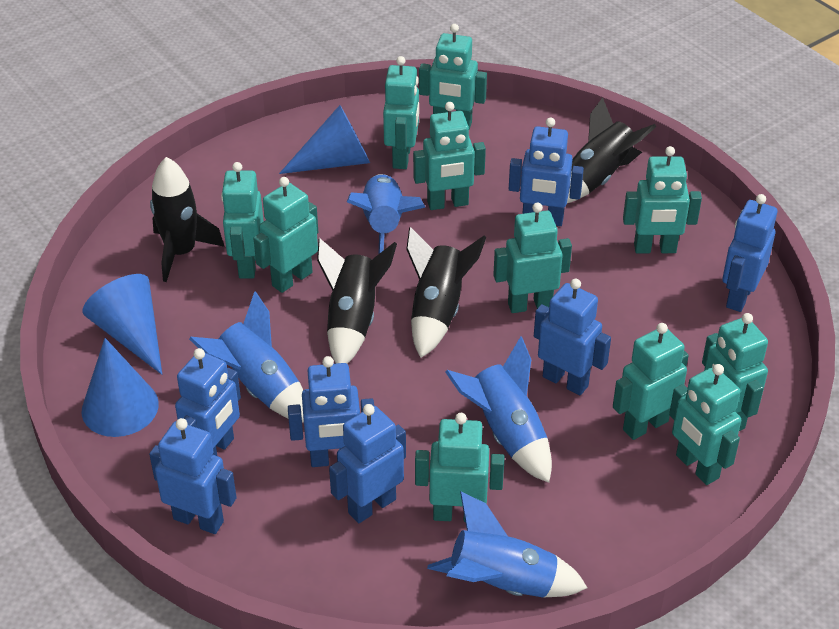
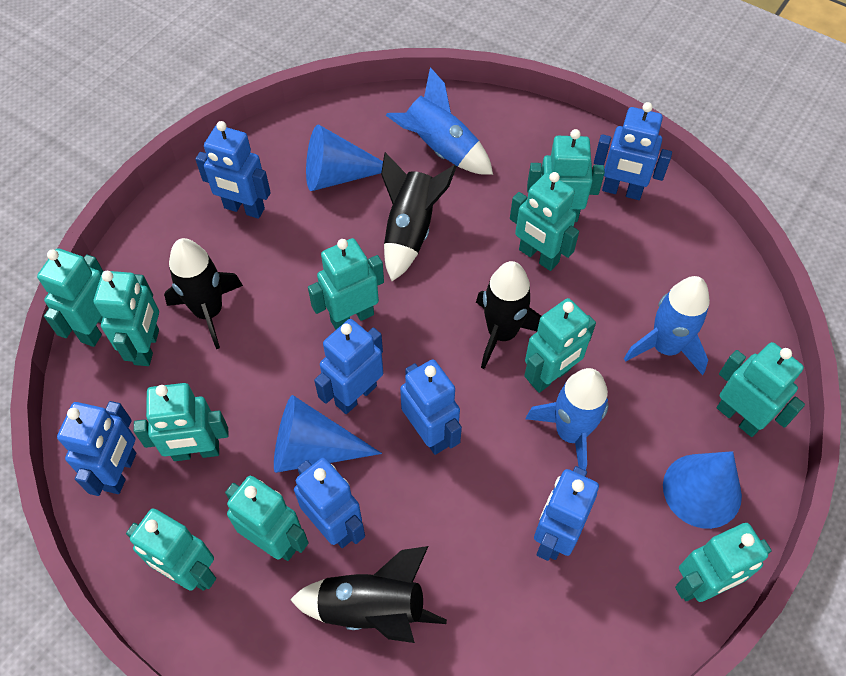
blue rocket: [189,291,304,423] [347,174,425,254] [427,491,587,597] [445,336,552,483] = 4 -> [386,67,493,175] [526,368,609,470] [624,276,710,375] = 3

